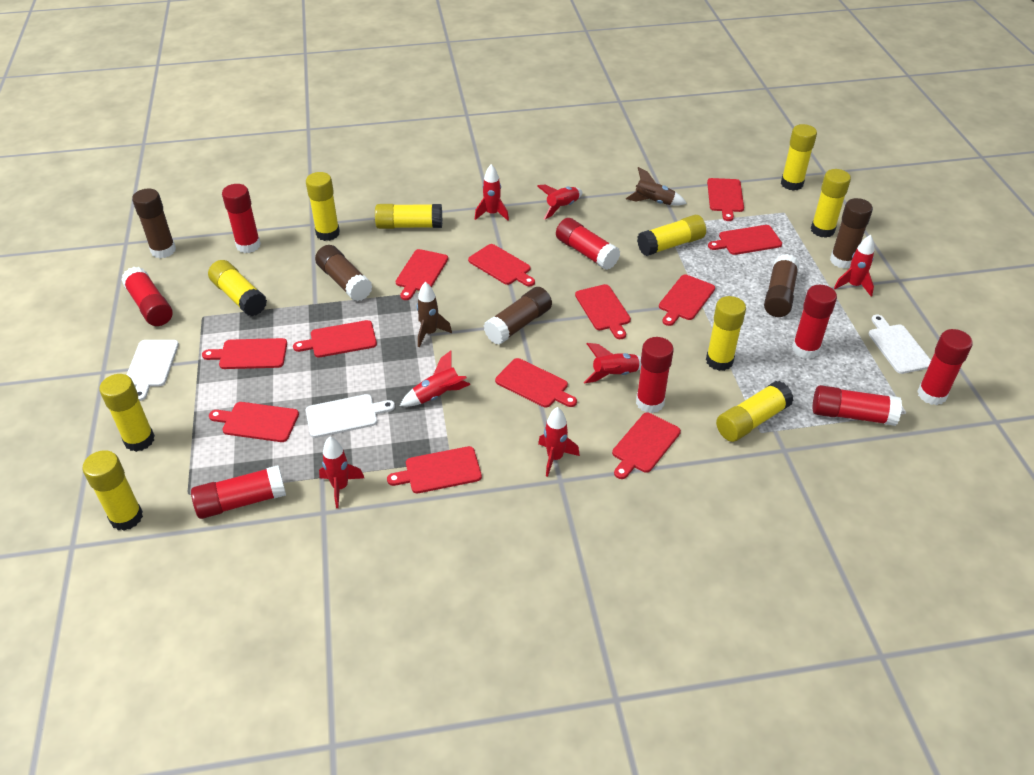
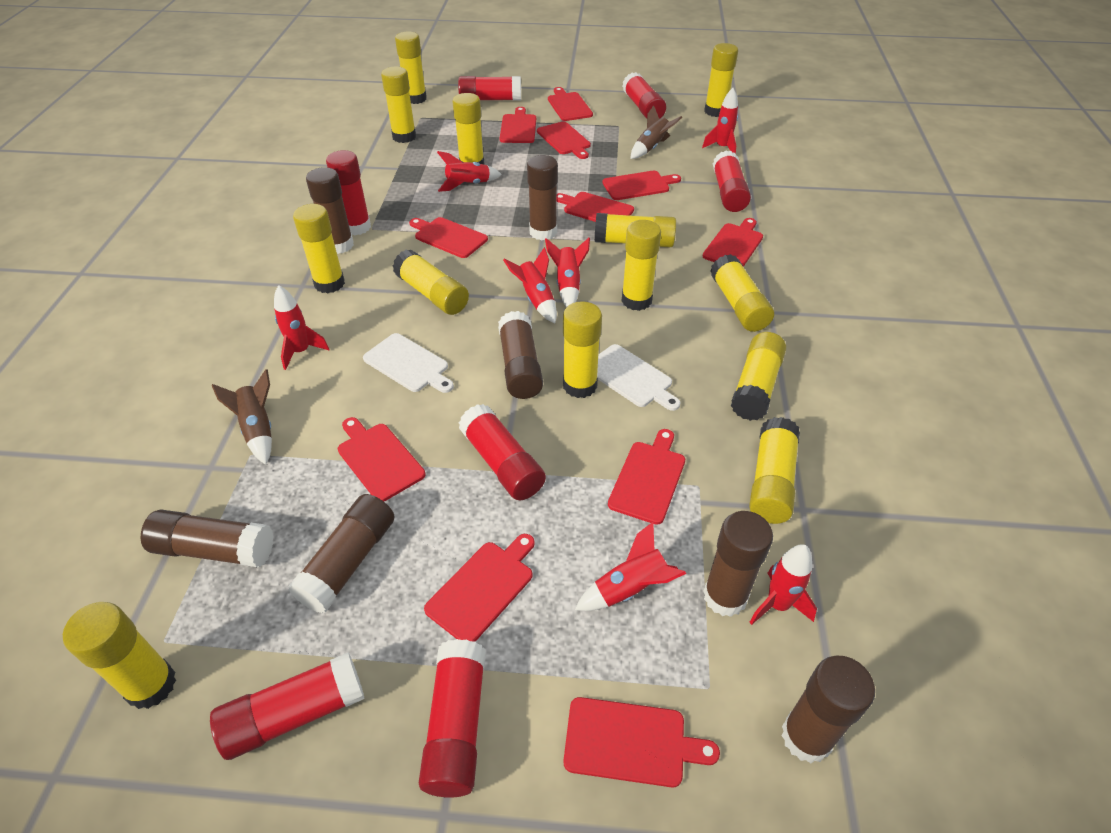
brown glue stick: [132,189,176,258] [315,245,373,301] [484,287,552,345] [764,254,799,317] [830,198,873,269] = 5 -> [140,509,274,568] [288,494,395,613] [306,167,354,254] [498,311,543,399] [527,155,558,241] [703,511,773,617] [782,656,875,763] = 7
red cutting board: [202,338,287,369] [209,402,299,442] [293,320,377,357] [387,446,482,493] [396,249,448,300] [468,244,535,287] [495,358,577,408] [575,284,631,339] [612,412,681,479] [659,275,715,326] [707,178,744,221] [708,225,782,255] = 12 -> [338,417,425,501] [409,217,488,258] [424,534,535,642] [500,107,536,143] [537,121,591,159] [548,87,593,121] [557,192,634,222] [564,697,720,787] [602,171,681,200] [608,429,685,525] [703,218,763,267] = 11
red glue stick: [121,267,173,326] [191,465,286,519] [222,184,261,253] [556,218,620,270] [636,337,674,413] [792,285,837,359] [813,385,902,426] [917,329,973,405] = 8 -> [210,653,365,760] [326,150,371,235] [419,639,486,798] [458,76,521,101] [459,404,546,500] [622,72,666,119] [713,151,751,212] = 7
white cutting board: [127,340,179,401] [306,394,395,438] [869,315,931,374] = 3 -> [363,333,454,393] [597,344,680,411] = 2
yellow glue stick: [82,450,143,531] [99,374,155,452] [208,260,267,316] [306,172,340,241] [375,204,442,229] [637,215,706,256] [706,296,746,371] [716,381,794,442] [781,124,817,191] [811,169,851,238] = 10 -> [63,602,176,709] [293,204,345,294] [381,67,416,143] [393,250,469,315] [395,31,427,104] [452,93,485,165] [563,301,602,398] [595,213,676,247] [621,220,661,311] [704,43,738,117] [710,254,774,332] [731,332,786,421] [749,417,800,524] = 13

